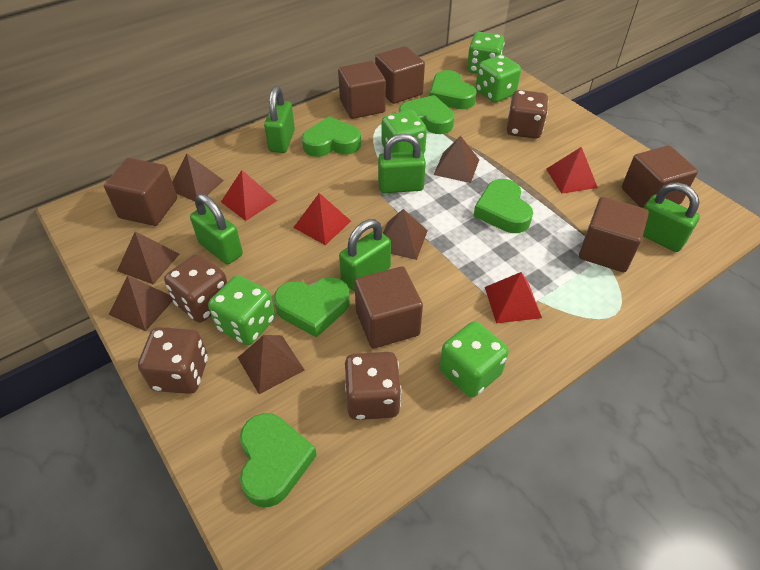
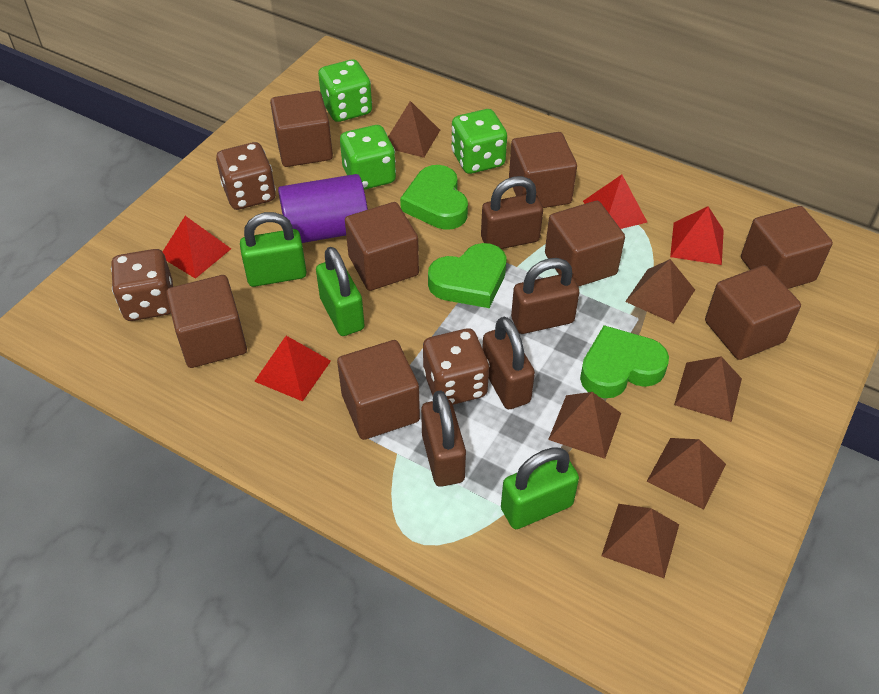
brown cube: [104,158,177,226] [338,61,386,119] [354,266,423,348] [375,46,425,104] [579,197,649,272] [622,145,698,208] = 6 -> [166,275,247,368] [270,91,333,167] [337,340,420,440] [345,202,419,291] [509,132,577,208] [545,201,625,287] [705,265,801,360] [741,206,833,289] = 8
brown dice: [138,327,208,394] [164,254,227,322] [345,352,402,420] [507,90,548,139] = 4 -> [111,249,173,321] [216,142,276,210] [423,328,489,405] = 3
brown padlock: none = 0 -> [421,390,466,487] [481,176,543,249] [482,317,535,409] [511,258,579,334] = 4
green dice: [208,275,275,345] [382,110,427,154] [439,321,509,397] [467,32,505,74] [476,55,521,103] = 5 -> [318,59,372,122] [340,125,396,190] [451,109,507,174] = 3
green heart: [240,413,317,507] [274,277,350,338] [302,116,361,157] [399,95,454,134] [430,70,476,109] [473,179,533,233] = 6 -> [400,165,468,230] [428,243,507,308] [580,325,669,398] = 3
green padlock: [190,194,243,264] [264,86,295,153] [339,219,391,291] [378,133,426,193] [643,182,700,252] = 5 -> [240,212,307,287] [316,247,365,336] [501,448,579,529] = 3
purple cylinder: none = 0 -> [278,174,368,243] = 1

